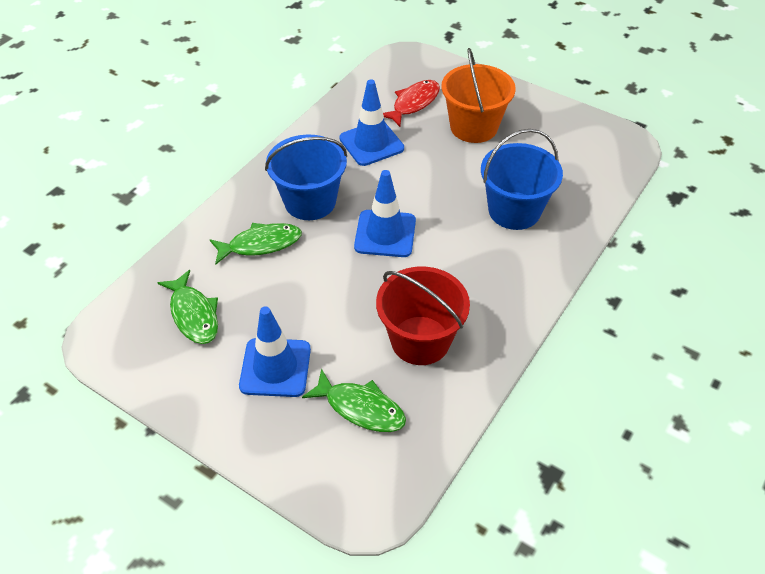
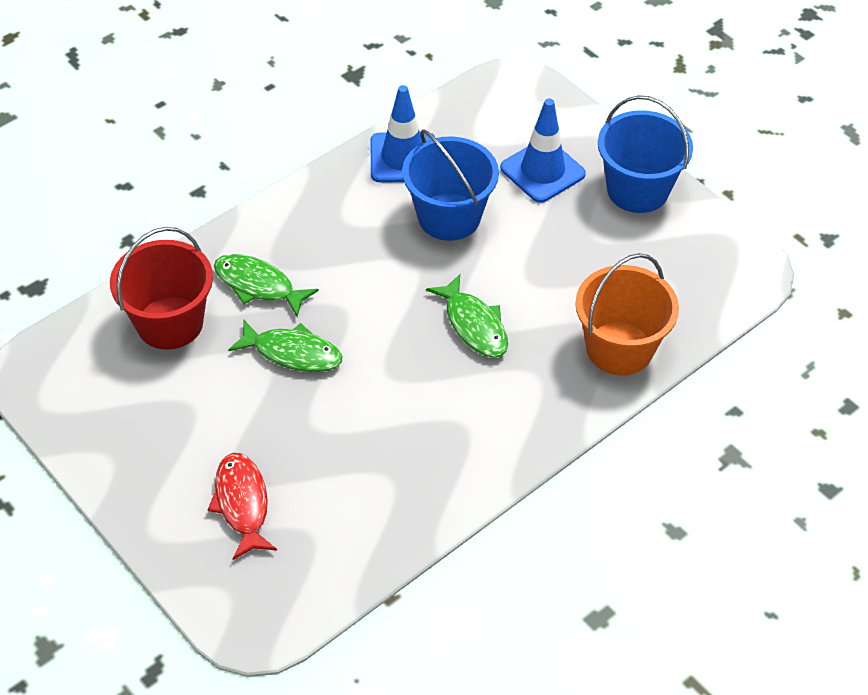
blue traffic cone: [239,306,311,397] [339,79,404,166] [354,170,416,257] = 3 -> [371,85,435,183] [500,98,586,203] = 2

